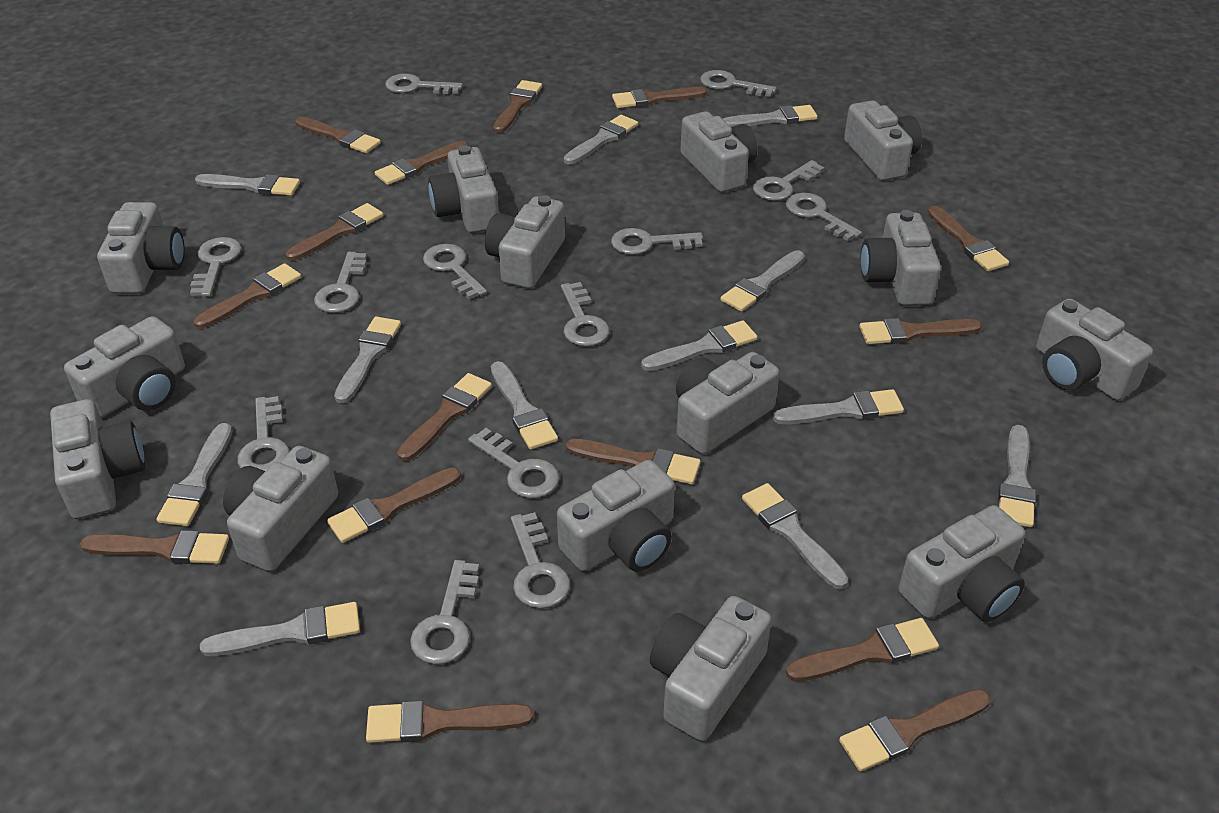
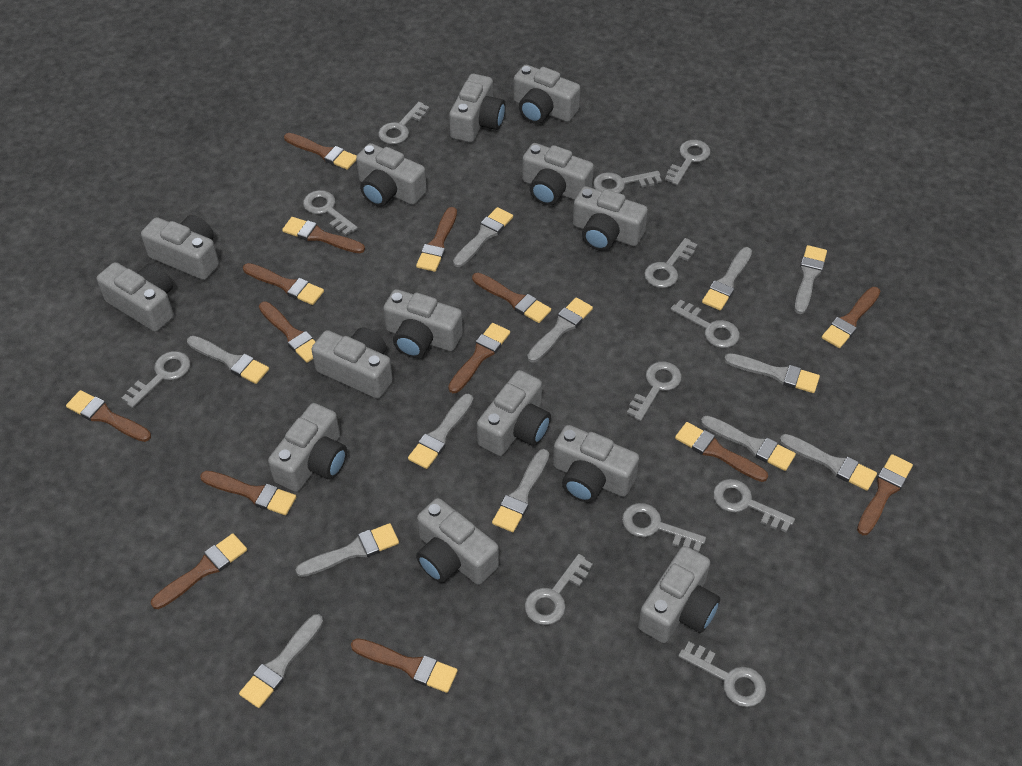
brown brush: [80,530,229,564] [193,263,301,329] [286,203,383,261] [295,117,381,153] [327,467,461,543] [366,700,534,743] [375,141,468,185] [397,373,492,461] [493,80,542,133] [566,439,701,485] [612,87,707,108] [786,618,939,681] [839,689,990,772] [859,318,982,344] [928,206,1009,272] = 15 -> [66,390,151,442] [151,533,247,609] [200,471,296,515] [243,263,324,305] [259,301,316,363] [282,217,365,253] [284,133,357,170] [351,638,458,693] [416,207,457,272] [448,323,510,393] [472,273,551,323] [675,422,768,482] [822,287,881,348] [857,454,913,535] = 14
grey key: [190,237,241,297] [237,396,289,471] [314,252,367,313] [385,73,463,94] [410,560,479,664] [423,244,487,299] [468,428,559,498] [511,512,570,609] [561,282,609,347] [611,228,703,255] [700,70,777,97] [753,160,825,201] [786,193,862,241] = 13 -> [122,351,190,408] [303,190,358,236] [378,102,430,144] [525,554,593,625] [593,171,662,193] [622,503,706,552] [627,361,682,421] [644,238,698,288] [665,140,710,185] [670,299,740,348] [678,642,766,707] [713,479,795,532] = 12

